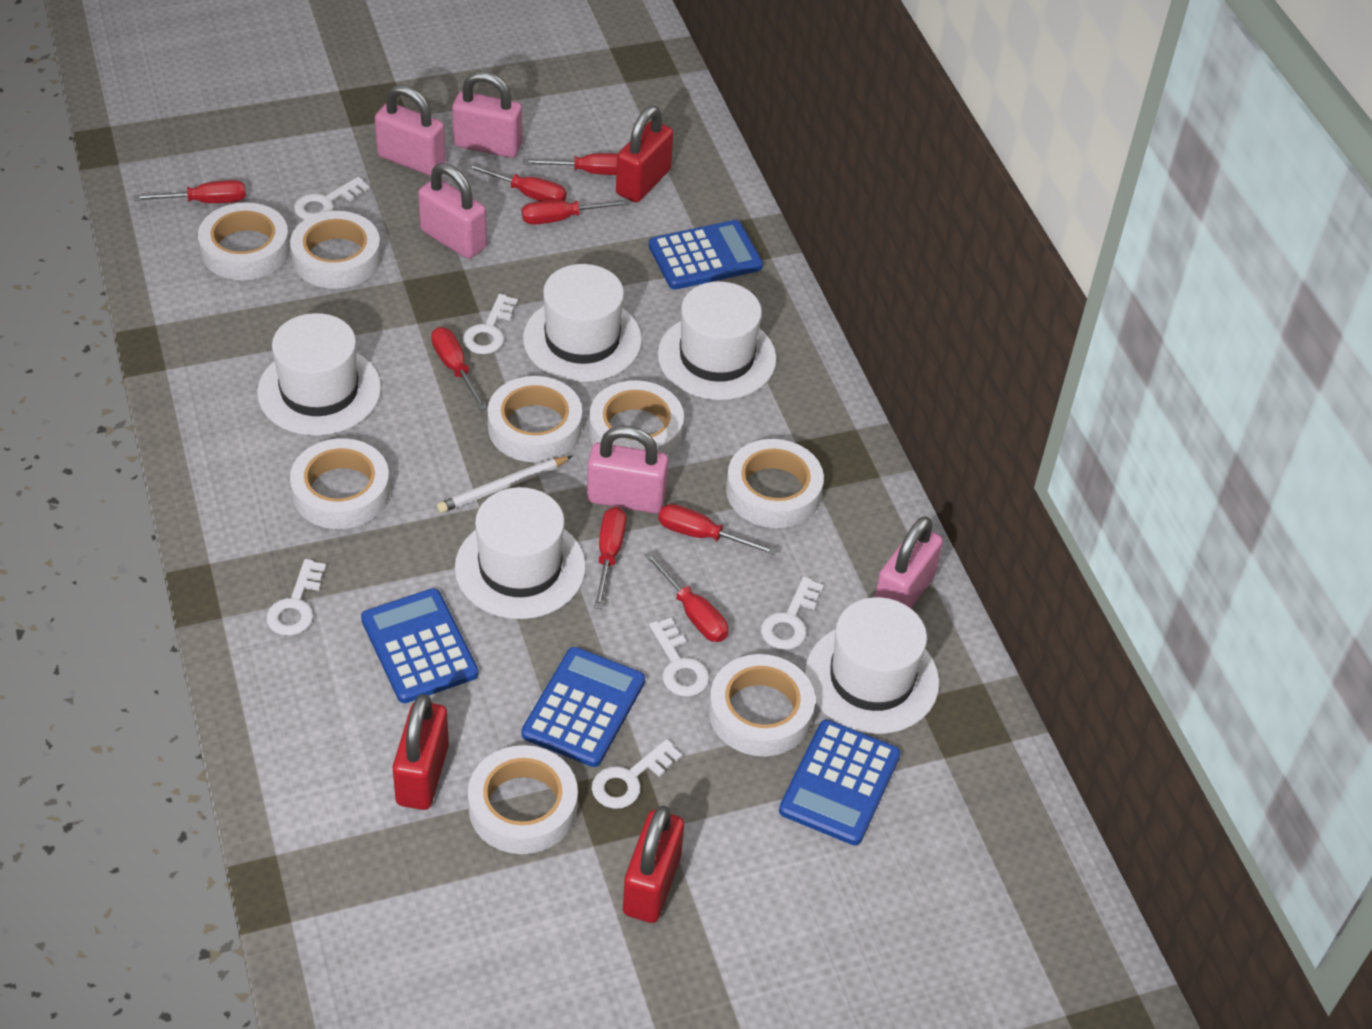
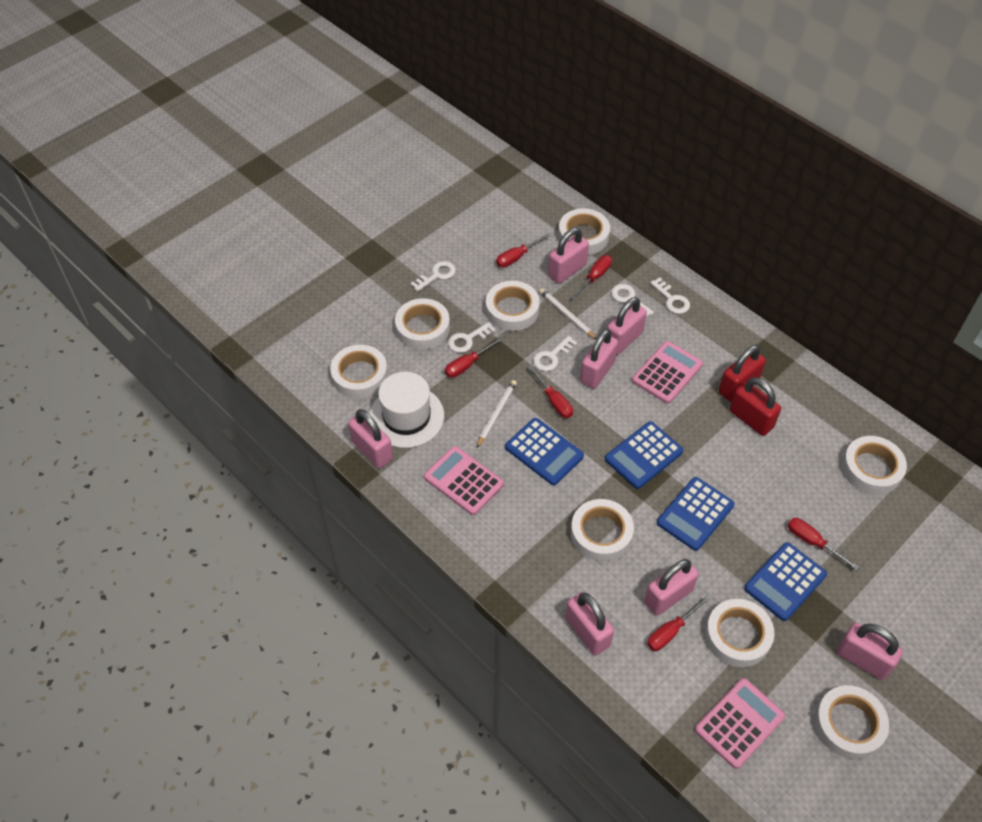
pink calculator: none = 0 -> [424,446,504,515] [632,341,703,404] [695,678,785,769] = 3
pink padlock: [375,85,446,176] [418,163,487,259] [452,72,522,158] [587,426,669,514] [875,516,943,608] = 5 -> [348,409,393,468] [548,228,589,283] [565,592,614,655] [580,329,618,389] [607,297,647,355] [644,559,699,616] [837,623,903,680] = 7
red padlock: [393,694,449,810] [616,106,673,202] [623,806,684,923] = 3 -> [719,345,766,402] [730,377,781,436] = 2
red screwdriver: [134,180,246,203] [431,327,487,410] [466,163,567,202] [522,200,630,225] [523,153,618,175] [594,507,626,609] [644,551,728,642] [658,504,777,555] = 8 -> [445,337,503,378] [496,233,551,267] [527,366,573,418] [571,255,612,300] [647,596,710,651] [788,518,859,570] = 6
white hat: [257,313,381,436] [455,487,586,619] [523,264,642,382] [658,281,777,400] [805,597,939,734] = 5 -> [369,372,444,448] = 1
white key: [266,559,327,636] [294,177,370,220] [463,294,518,354] [592,739,682,809] [649,618,709,697] [761,577,824,650] = 6 -> [411,261,456,292] [448,322,496,353] [533,336,577,371] [611,284,654,318] [650,278,690,314] = 5
white pencil: [437,456,572,513] = 1 -> [477,380,517,448] [539,288,597,339] = 2

